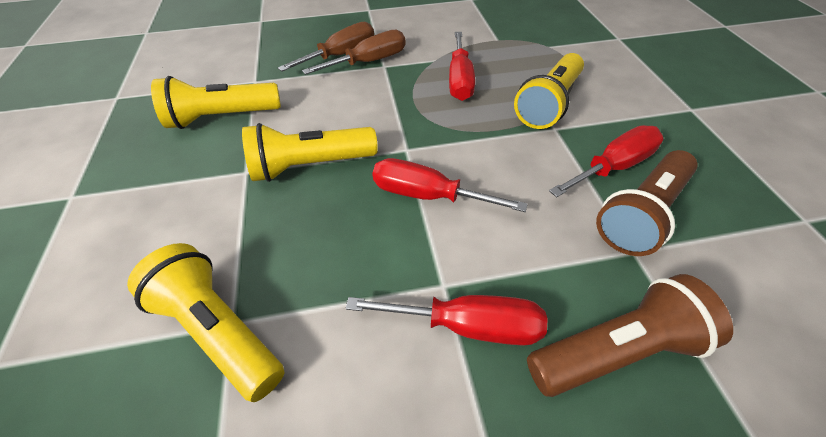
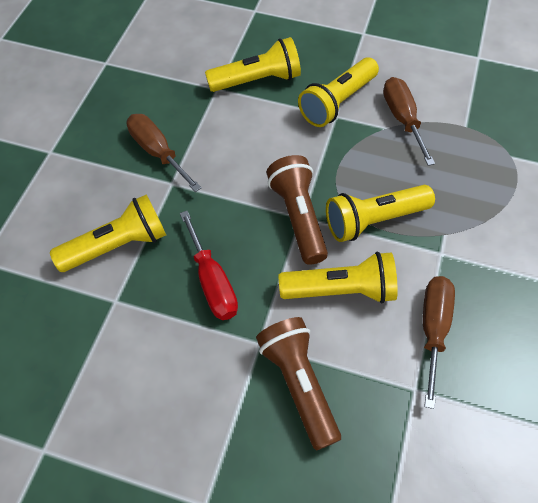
brown screwdriver: [278,22,374,72] [302,30,406,75] = 2 -> [126,114,202,192] [383,77,435,166] [423,276,455,409] = 3
red screwdriver: [346,295,547,346] [372,158,528,212] [449,32,475,101] [549,125,664,197] = 4 -> [180,211,238,320] = 1
yellow flashlight: [127,243,284,402] [151,76,281,129] [242,123,378,182] [514,53,584,129] = 4 -> [50,194,166,272] [205,37,301,92] [279,252,398,303] [298,57,379,127] [326,185,435,242] = 5

